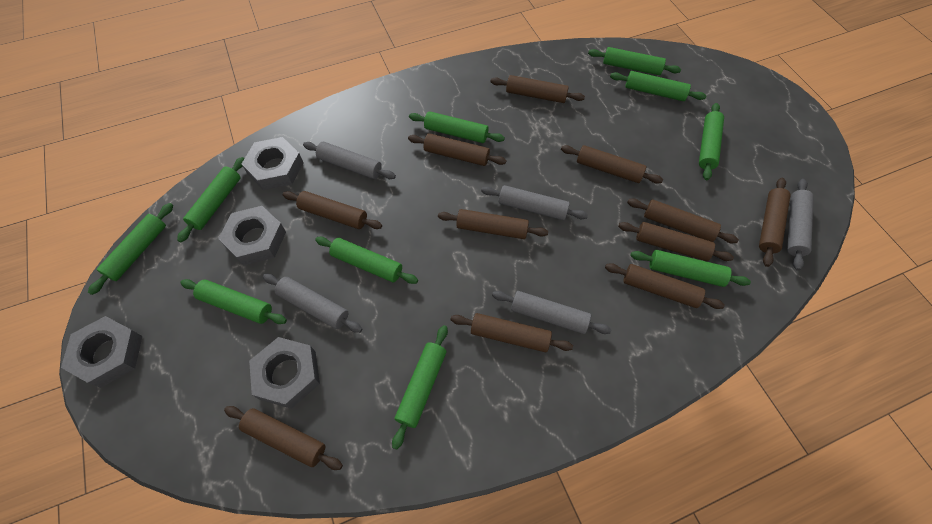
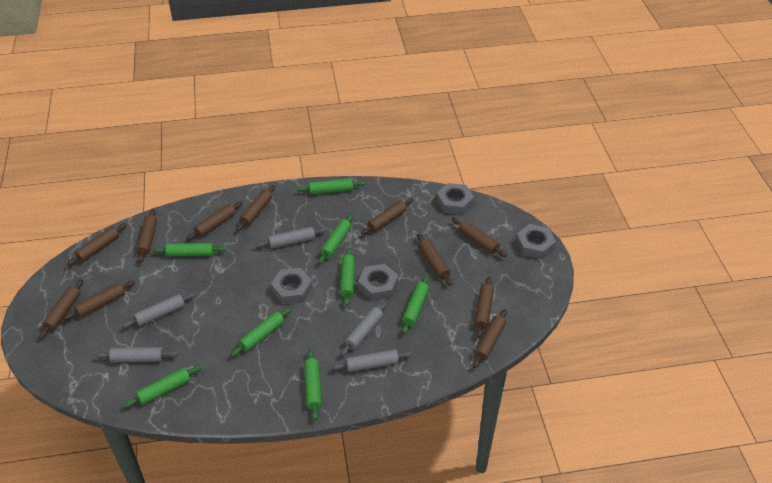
green rolling pin: [88,203,173,295] [177,157,245,242] [180,279,287,324] [315,237,418,284] [392,325,448,450] [409,111,505,143] [588,47,681,75] [610,71,706,101] [630,250,751,287] [699,103,724,180] = 10 -> [124,365,202,407] [153,243,227,257] [231,307,291,356] [297,178,365,194] [304,349,322,420] [318,214,353,264] [340,247,355,306] [402,275,429,334] = 8

